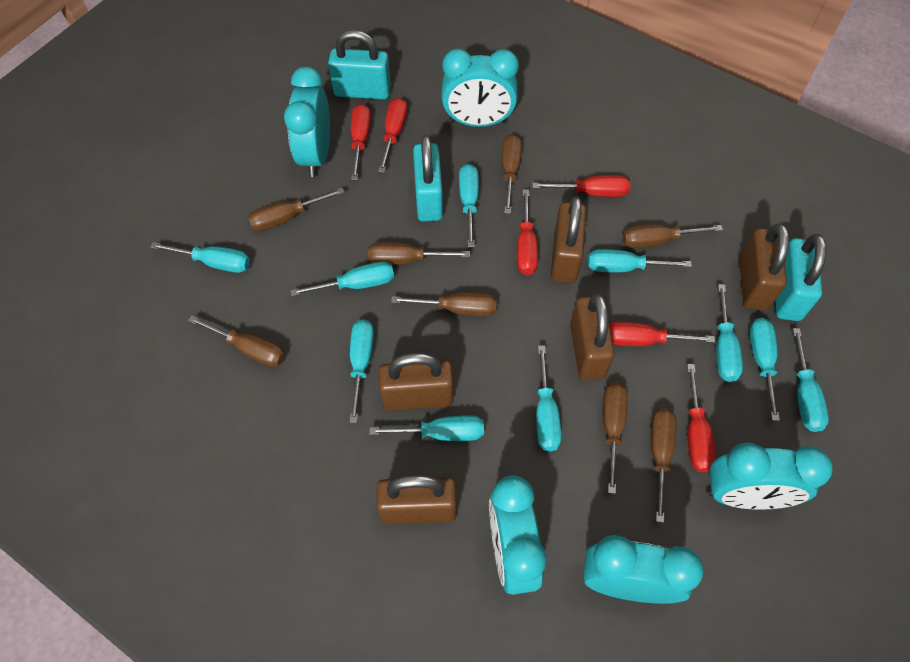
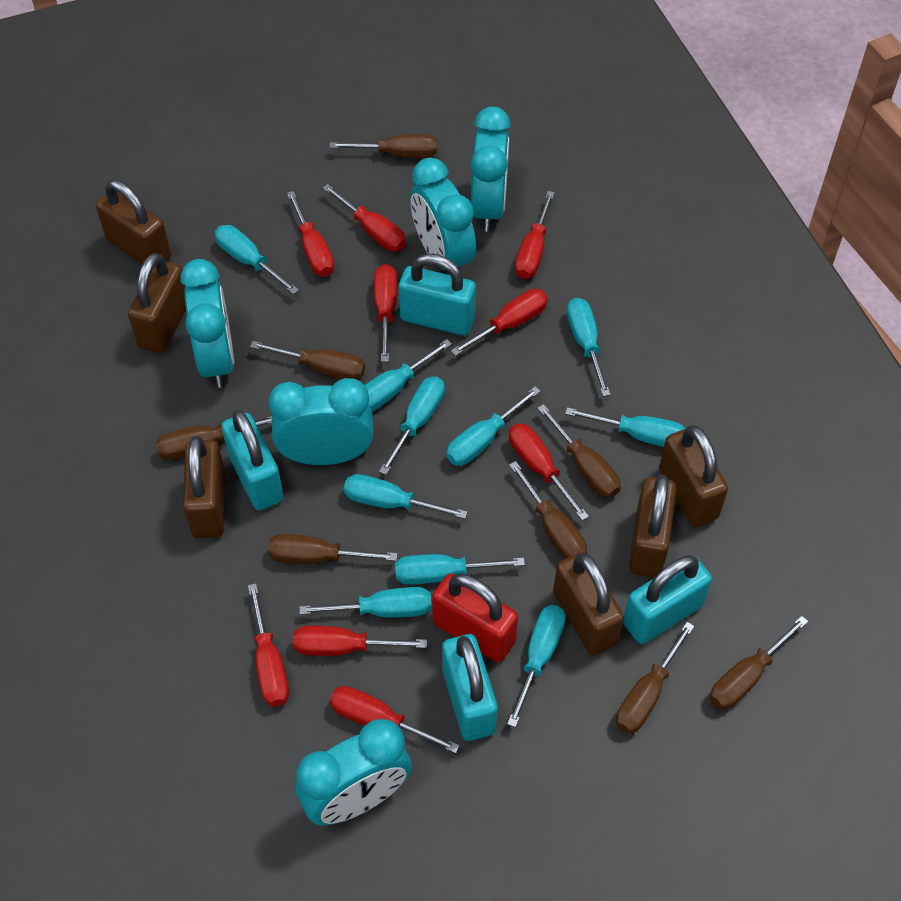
brown padlock: [376,475,457,525] [378,353,453,411] [551,196,586,283] [570,294,615,381] [739,223,789,310] = 5 -> [96,180,171,264] [128,253,186,353] [183,436,226,538] [553,552,624,655] [629,475,677,578] [659,425,728,527] = 6
red padlock: none = 0 -> [432,573,518,662] = 1
red screwdriver: [351,104,371,180] [378,98,407,173] [517,189,538,275] [532,175,630,197] [609,322,715,346] [687,364,716,472] = 6 -> [248,583,289,707] [287,191,334,276] [293,626,427,656] [323,184,406,251] [330,686,460,753] [374,264,397,362] [451,289,548,356] [509,423,589,521] [515,191,555,279] = 9
turquoise padlock: [328,30,391,100] [413,135,443,222] [775,234,826,321] = 3 -> [221,410,284,510] [399,254,476,336] [442,634,498,741] [623,555,712,644] = 4

